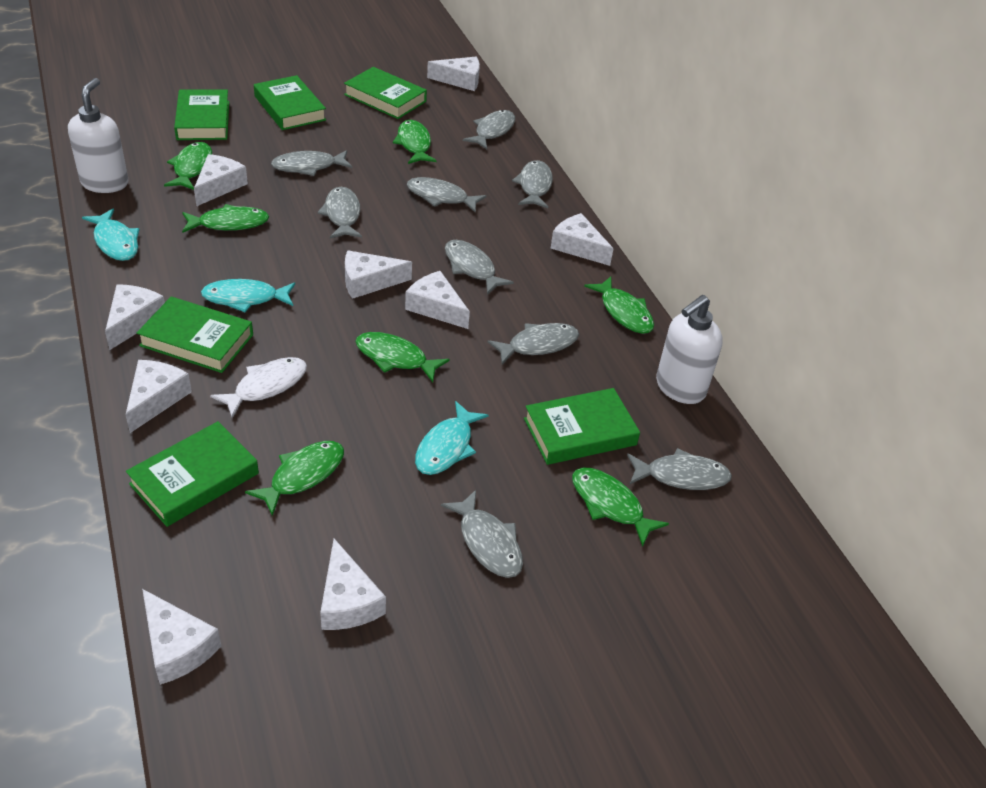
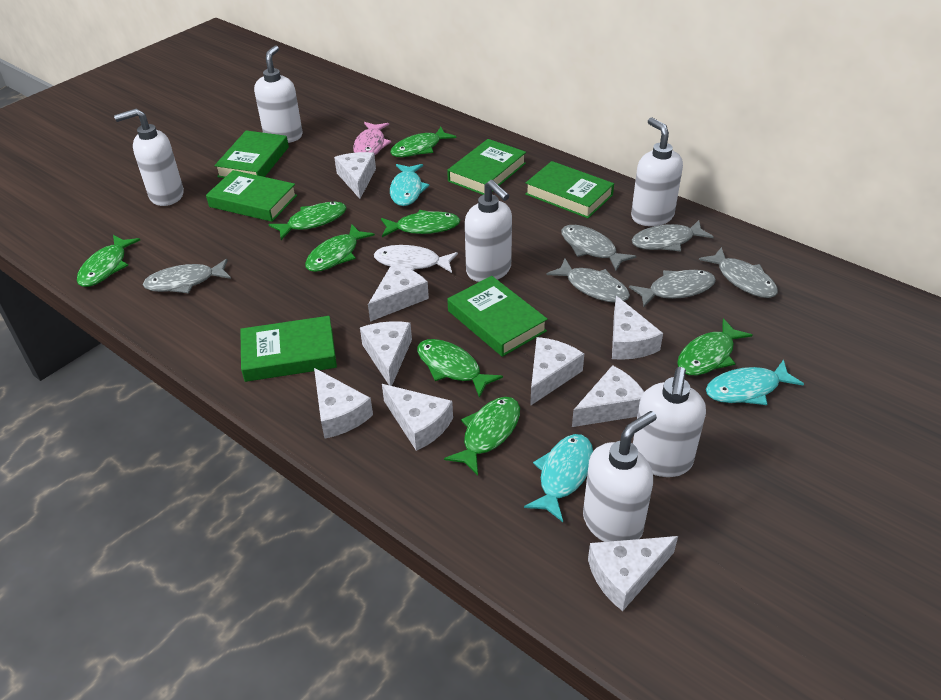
green fish: [164,142,212,190] [182,204,269,233] [245,441,344,516] [355,332,449,382] [393,120,437,164] [572,467,669,547] [584,277,654,334] = 7 -> [77,235,140,287] [269,202,346,240] [305,224,375,272] [381,210,460,237] [390,127,457,157] [417,339,503,398] [444,397,520,475] [677,319,752,375] = 8
grey fish: [271,150,352,176] [317,187,362,239] [407,177,487,213] [441,490,523,578] [445,240,514,295] [463,110,515,149] [487,323,579,364] [512,160,553,208] [627,448,732,490] = 9 -> [143,259,231,293] [546,259,630,303] [561,225,636,271] [629,270,716,307] [632,220,714,251] [699,247,778,298] = 6
pink fish: none = 0 -> [353,122,391,155] = 1
white soap dispenser: [68,78,128,193] [656,295,723,404] = 2 -> [114,108,184,206] [254,45,303,143] [465,180,512,282] [583,411,657,542] [631,118,683,226] [633,367,706,477] = 6

